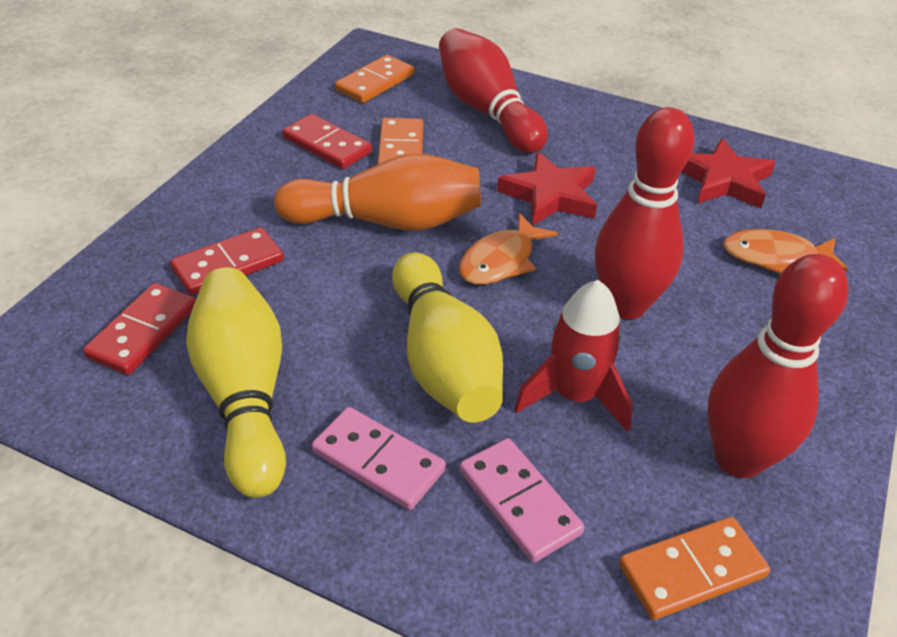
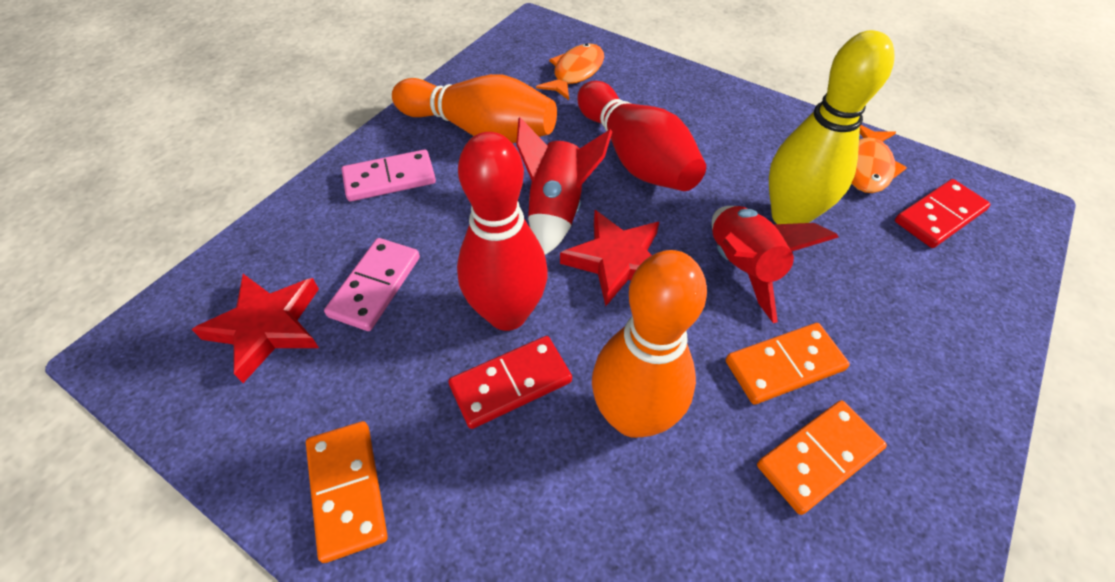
orange bowling pin: [274,153,481,231] = 1 -> [392,74,557,144] [592,250,707,438] = 2
red bowling pin: [439,28,548,153] [595,107,694,319] [707,254,848,478] = 3 -> [457,132,548,331] [577,81,706,191] = 2
red domino: [83,283,196,375] [170,227,284,296] [283,114,372,169] = 3 -> [448,336,572,429] [895,179,991,248] = 2
red rocket: [514,280,633,432] = 1 -> [516,117,613,255] [712,206,839,323] = 2
yellow bowling pin: [186,267,286,498] [392,252,503,423] = 2 -> [769,30,895,224] = 1

